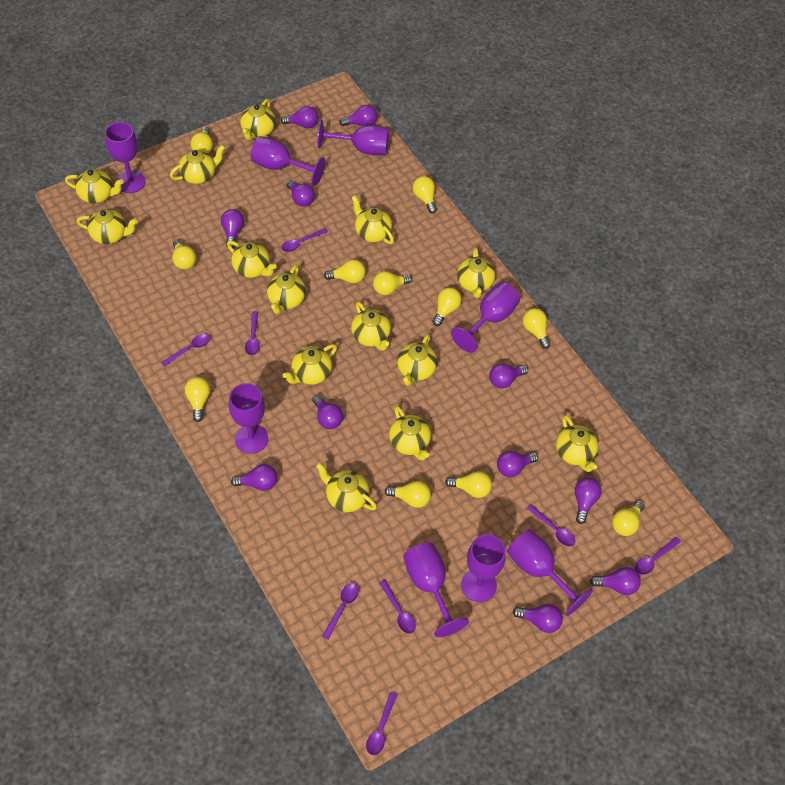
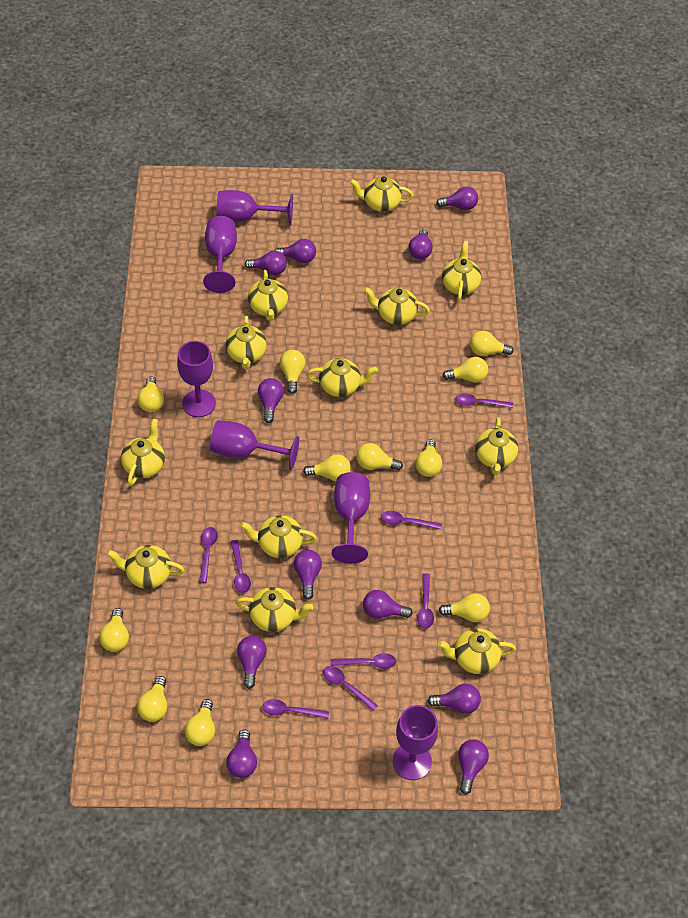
purple goblet: [105,122,146,193] [229,383,268,454] [251,136,325,185] [317,120,389,155] [403,543,469,637] [451,282,520,353] [461,534,506,602] [507,529,593,616] = 8 -> [177,341,216,417] [203,216,237,293] [210,420,299,470] [217,190,293,225] [332,472,370,563] [393,705,438,780] = 6
yellow teapot: [65,169,124,204] [77,209,138,244] [170,145,225,184] [227,241,277,278] [240,99,276,140] [267,264,306,314] [283,344,337,385] [316,463,377,512] [351,302,391,351] [352,195,394,244] [389,406,431,461] [397,334,437,386] [457,248,495,298] [556,415,598,472] = 14 -> [107,545,184,589] [121,419,165,486] [226,316,267,369] [236,587,313,632] [240,515,317,558] [248,270,288,321] [306,358,377,397] [350,176,413,212] [364,287,430,325] [438,628,516,674] [442,241,481,301] [475,417,518,475] = 12

